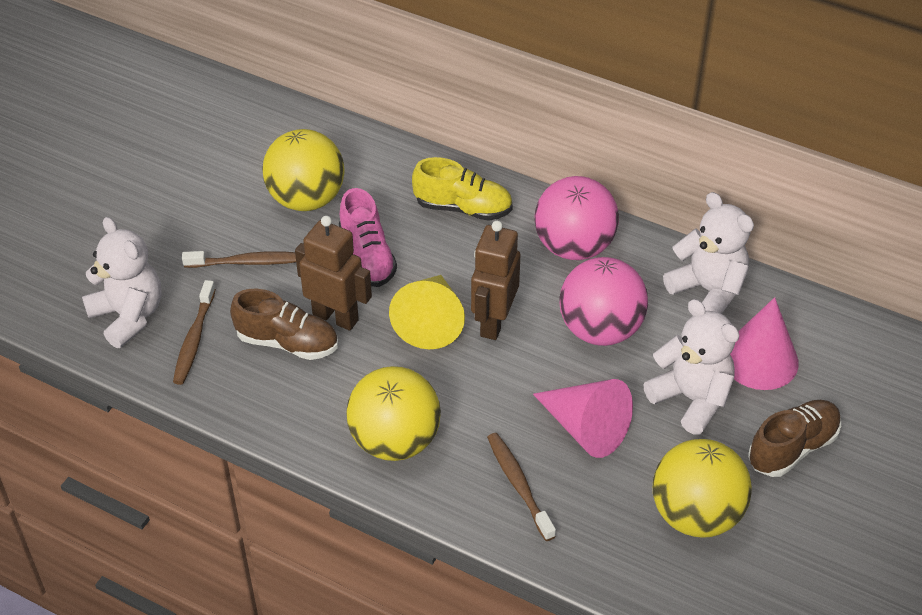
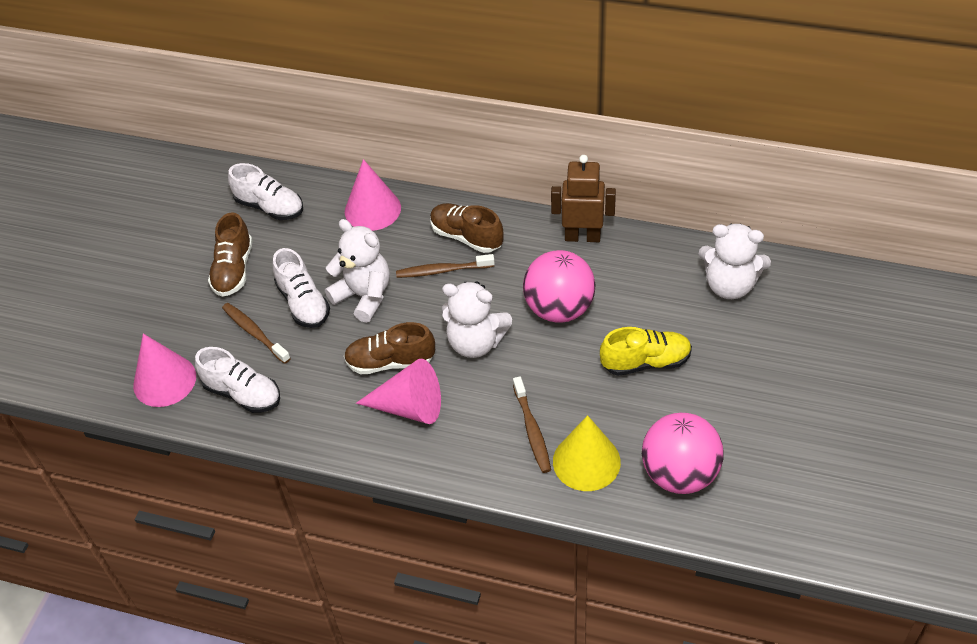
brown robot: [295,216,372,331] [471,221,520,340] = 2 -> [551,155,616,242] = 1
brown shoe: [230,289,338,360] [748,400,841,477] = 2 -> [208,212,253,297] [344,322,435,374] [430,203,504,253] = 3
pink cone: [533,379,633,458] [730,297,799,390] = 2 -> [133,334,196,407] [345,159,401,231] [356,359,441,424] = 3
pink shoe: [339,188,397,287] = 1 -> none = 0
white shoe: none = 0 -> [195,347,280,413] [228,163,303,220] [272,248,330,328] = 3
yellow ball: [262,129,345,211] [347,366,441,461] [653,439,752,538] = 3 -> none = 0

